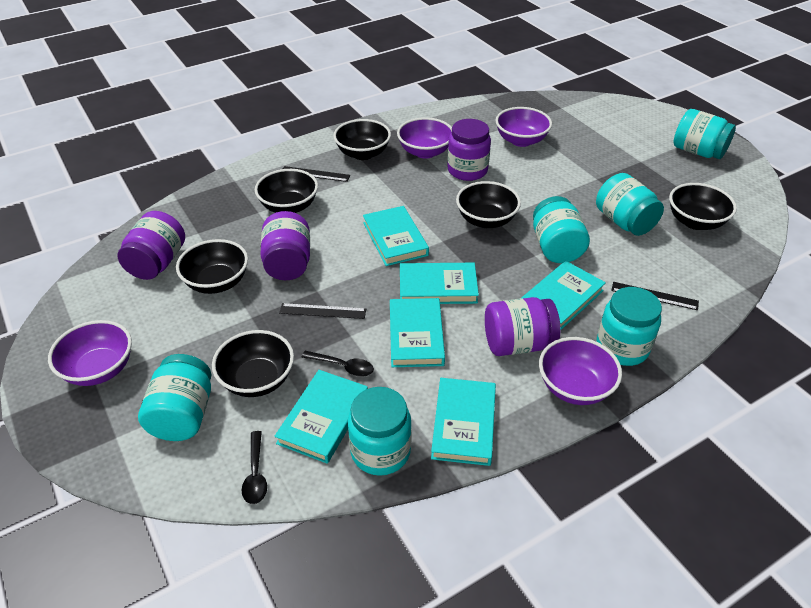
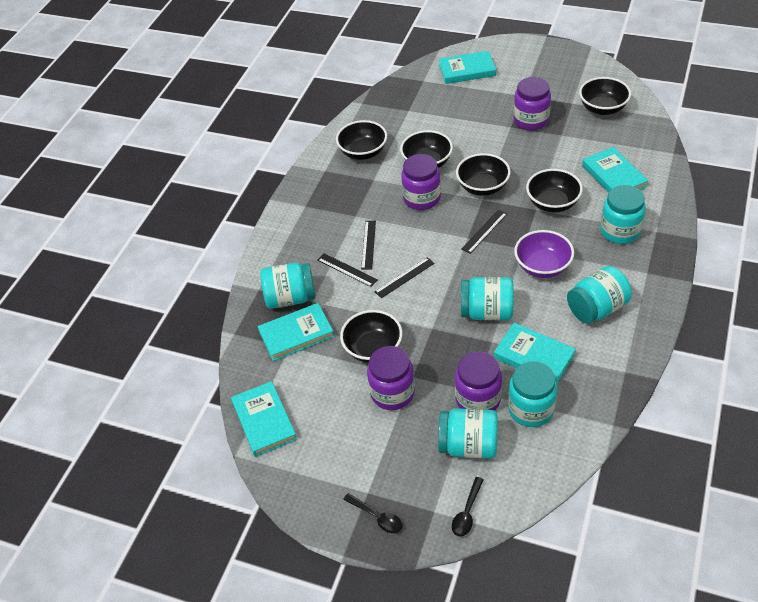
black ruler: [279,303,366,319] [283,166,350,182] [611,282,699,310] = 3 -> [318,253,378,287] [361,221,376,270] [375,257,434,298] [461,209,507,254] = 4
purple bowl: [48,320,132,386] [397,117,452,159] [495,107,552,147] [539,337,622,405] = 4 -> [514,230,574,278] = 1
turquoise book: [274,370,368,464] [363,206,429,266] [390,298,445,367] [400,263,479,304] [431,378,496,466] [521,261,606,330] = 6 -> [231,381,297,457] [258,303,334,361] [439,51,496,84] [494,323,576,383] [582,147,648,193] = 5

